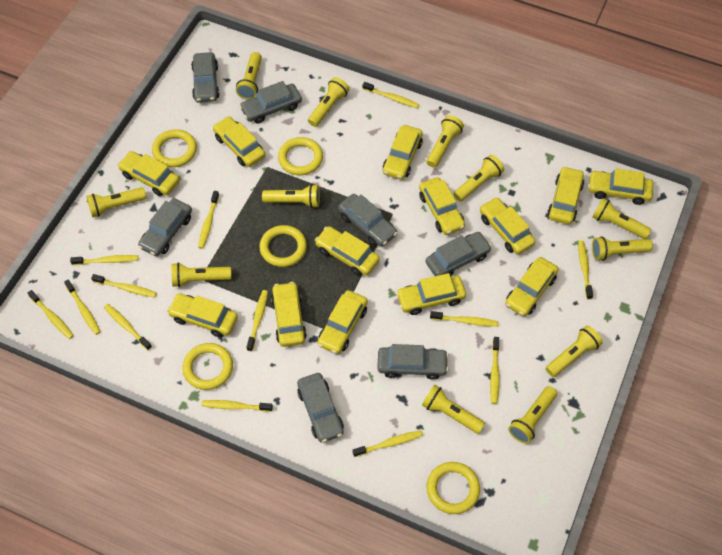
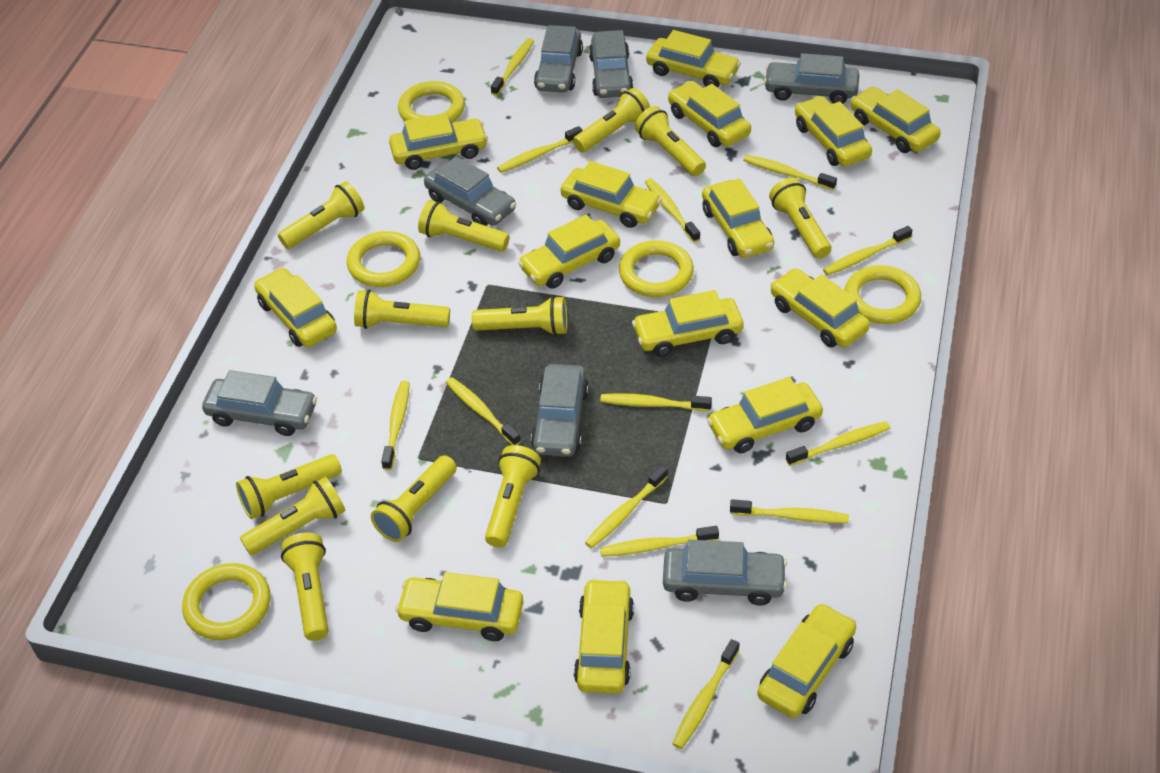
yellow car: [118,151,180,196] [167,293,238,337] [213,116,265,167] [271,282,307,347] [315,226,380,276] [317,290,368,354] [383,125,423,180] [396,273,466,315] [419,177,465,235] [480,197,535,254] [505,257,559,316] [548,166,584,224] [588,168,653,205] = 13 -> [254,268,337,347] [389,113,488,170] [395,572,524,641] [518,215,620,289] [561,161,662,228] [574,578,634,694] [632,290,744,357] [646,30,741,88] [668,81,751,147] [702,179,774,258] [707,377,823,453] [757,603,856,718] [770,268,870,347] [795,96,872,167] [851,87,941,153] = 15

